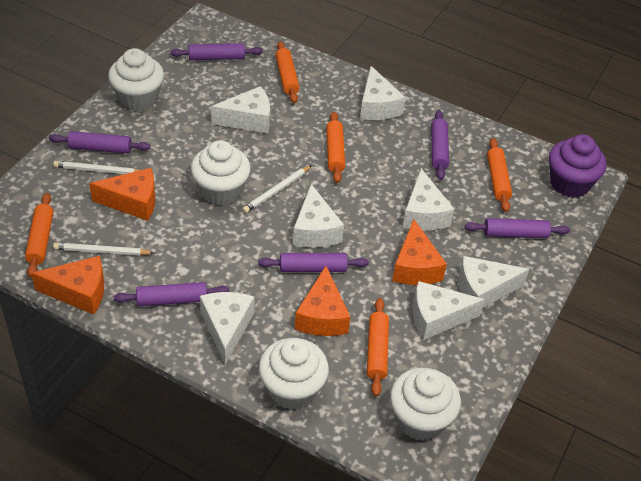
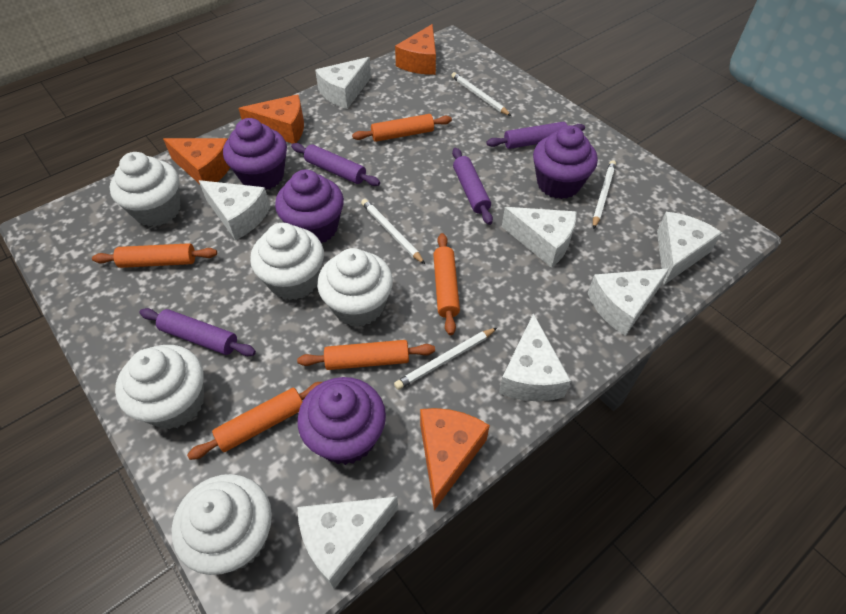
purple cupcake: [549,134,607,198] = 1 -> [223,118,287,190] [275,169,344,243] [297,377,386,465] [533,125,598,199] = 4
purple rolling pin: [49,131,150,154] [113,282,229,306] [170,43,263,60] [258,253,369,272] [431,110,449,180] [465,218,570,238] = 6 -> [139,308,256,356] [291,143,380,186] [452,148,493,225] [486,122,585,149] = 4
white cupcake: [108,48,164,111] [191,140,250,206] [259,338,329,410] [390,368,461,441] = 4 -> [109,152,180,227] [115,345,204,429] [172,474,272,575] [250,223,324,300] [317,248,393,327] = 5
white pencil: [53,161,140,174] [53,243,154,256] [242,165,312,213] = 3 -> [361,199,425,264] [394,328,497,390] [451,72,511,116] [593,160,616,229] = 4

